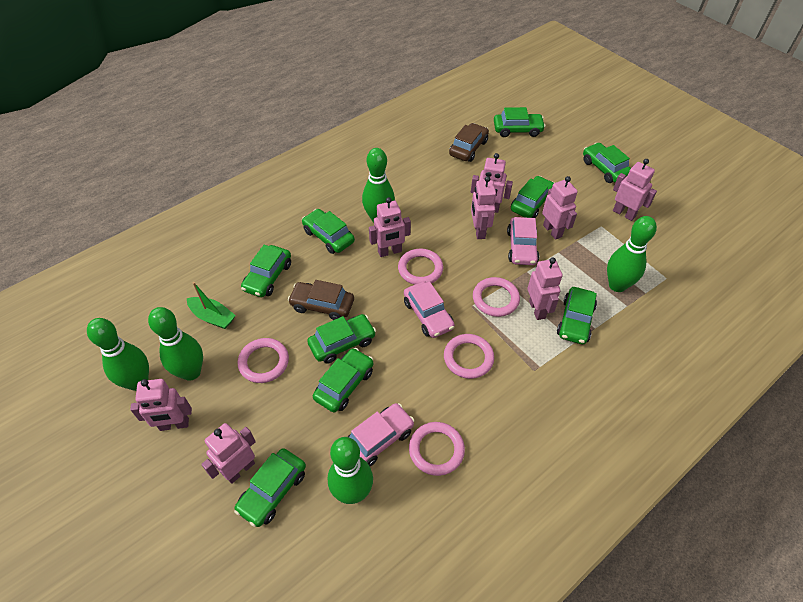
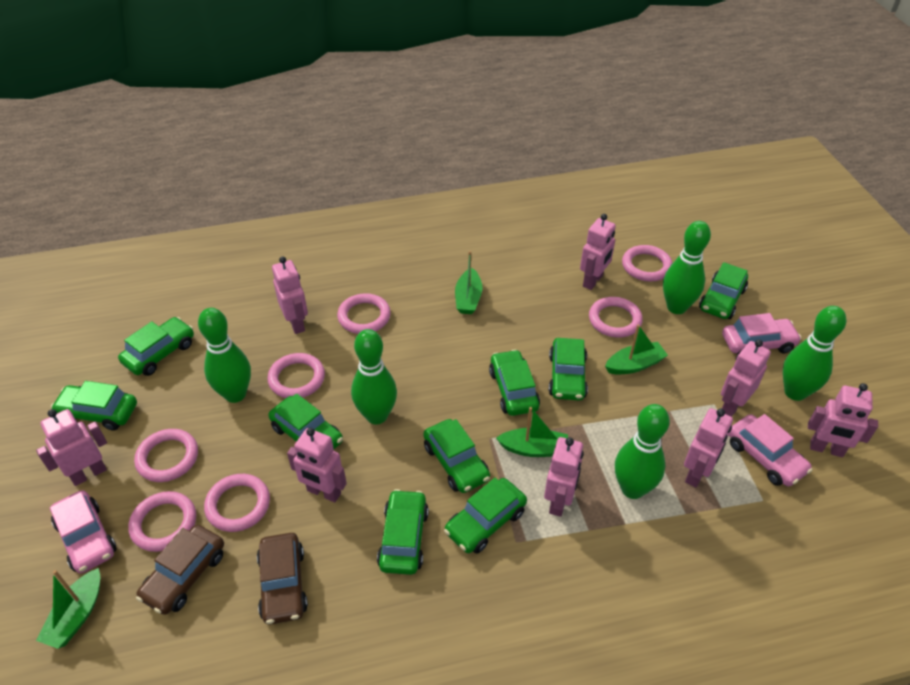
green boat: [187,282,236,329] = 1 -> [36,568,100,649] [455,251,482,314] [496,407,568,457] [605,324,668,374] = 4
pink ring: [238,338,289,383] [398,249,443,285] [409,422,465,476] [444,334,494,379] [473,277,520,317] = 5 -> [128,491,196,552] [134,429,198,482] [204,474,270,532] [267,353,325,398] [337,293,391,334] [589,297,643,338] [622,245,672,282] = 7

